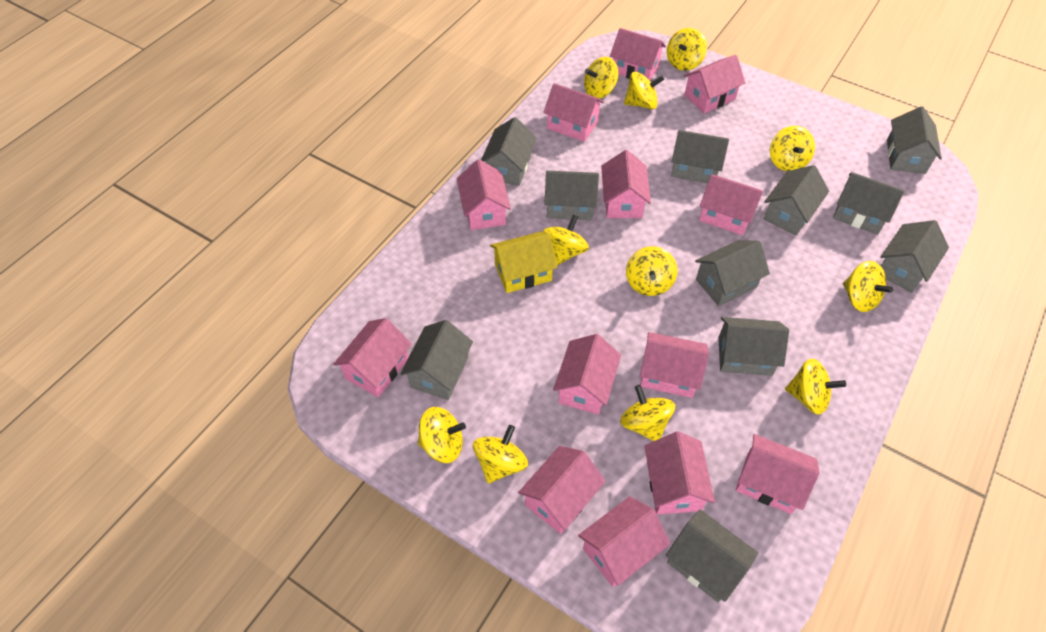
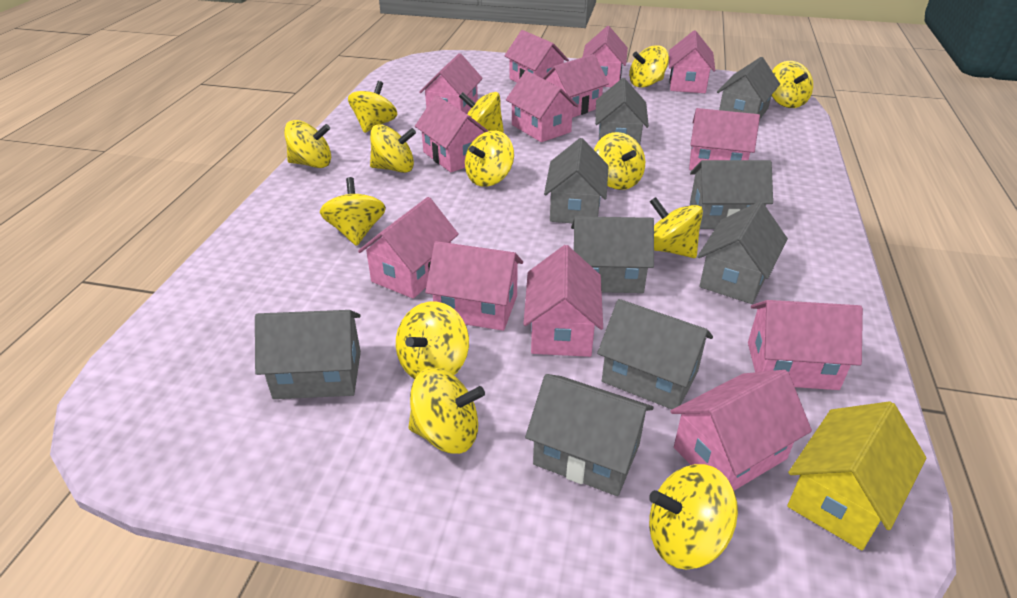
grey house: [400,320,473,400] [481,117,537,186] [544,171,599,220] [666,509,758,602] [671,130,729,183] [695,240,770,306] [718,317,789,376] [764,165,829,235] [833,172,904,235] [880,220,949,293] [887,106,942,174] = 11 -> [255,310,361,399] [525,374,653,496] [544,138,609,223] [571,216,654,293] [595,78,649,144] [597,299,713,410] [690,160,773,229] [697,201,788,304] [717,57,780,120] = 9
yellow spinning top: [418,407,466,463] [473,425,528,484] [543,214,589,265] [584,57,618,98] [620,385,675,441] [624,72,664,109] [626,246,677,296] [667,28,707,71] [770,126,815,172] [785,358,846,414] [843,261,893,312] = 11 -> [284,120,331,168] [320,177,386,246] [348,81,398,133] [370,124,416,173] [396,301,469,379] [408,368,485,454] [459,92,504,133] [465,131,514,187] [594,132,645,190] [629,45,669,88] [649,464,738,570] [650,197,703,258] [772,61,813,108] = 13

